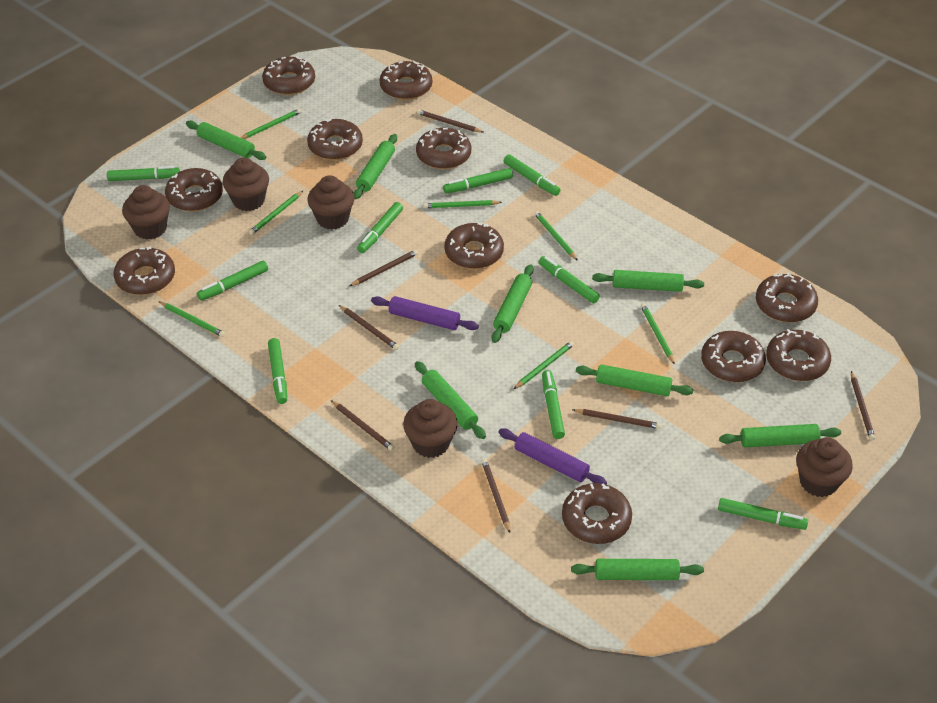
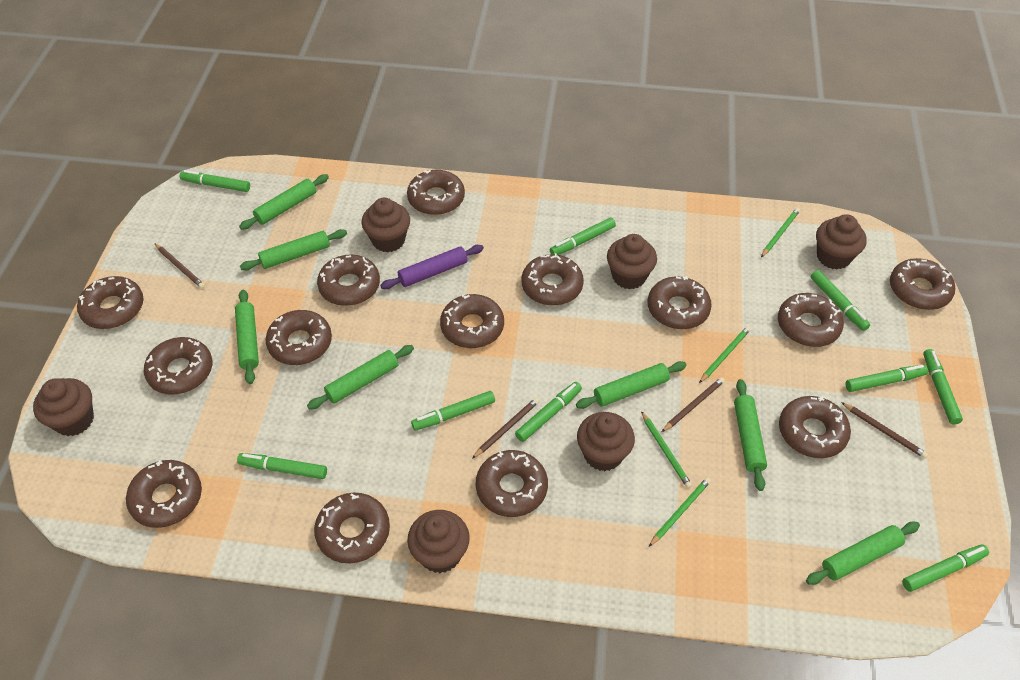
brown cupcake: [122,185,170,240] [223,157,269,211] [307,175,354,230] [403,399,458,458] [796,437,853,497] = 5 -> [33,378,94,436] [361,198,410,252] [407,510,470,573] [577,412,635,471] [607,234,657,289] [816,214,867,269] = 6
brown donut: [113,246,175,295] [165,168,223,212] [262,56,315,95] [307,119,363,160] [380,61,432,100] [416,128,471,169] [444,223,504,269] [562,483,632,544] [701,331,766,382] [756,272,818,322] [766,329,831,381] = 11 -> [77,276,143,329] [126,460,202,528] [144,337,212,395] [266,310,332,365] [314,493,390,563] [317,254,380,306] [407,170,465,215] [440,294,504,348] [476,450,548,517] [522,253,584,306] [648,276,712,329] [778,293,844,347] [779,396,851,458] [890,258,955,310] = 14
brown pencil: [331,400,394,451] [339,305,399,350] [349,250,418,286] [417,110,483,133] [481,458,510,533] [572,409,662,429] [851,371,875,440] = 7 -> [154,243,205,289] [472,398,539,458] [662,377,725,432] [841,402,928,458] = 4
green pencil: [158,301,225,337] [240,108,302,139] [249,191,303,235] [423,200,502,208] [514,341,574,389] [534,211,578,261] [640,303,675,365] = 7 -> [641,411,692,488] [649,477,711,547] [699,326,751,383] [761,208,800,257] = 4
green rolling pin: [186,121,266,160] [354,134,397,199] [415,361,486,439] [491,264,534,343] [571,559,704,580] [576,364,693,396] [592,270,704,292] [719,424,841,448] = 8 -> [235,290,259,384] [239,174,329,230] [240,229,347,270] [307,345,414,410] [576,361,687,409] [734,379,767,491] [806,522,920,585] = 7
purple rolling pin: [371,296,479,330] [499,428,607,485] = 2 -> [380,245,484,289] = 1

